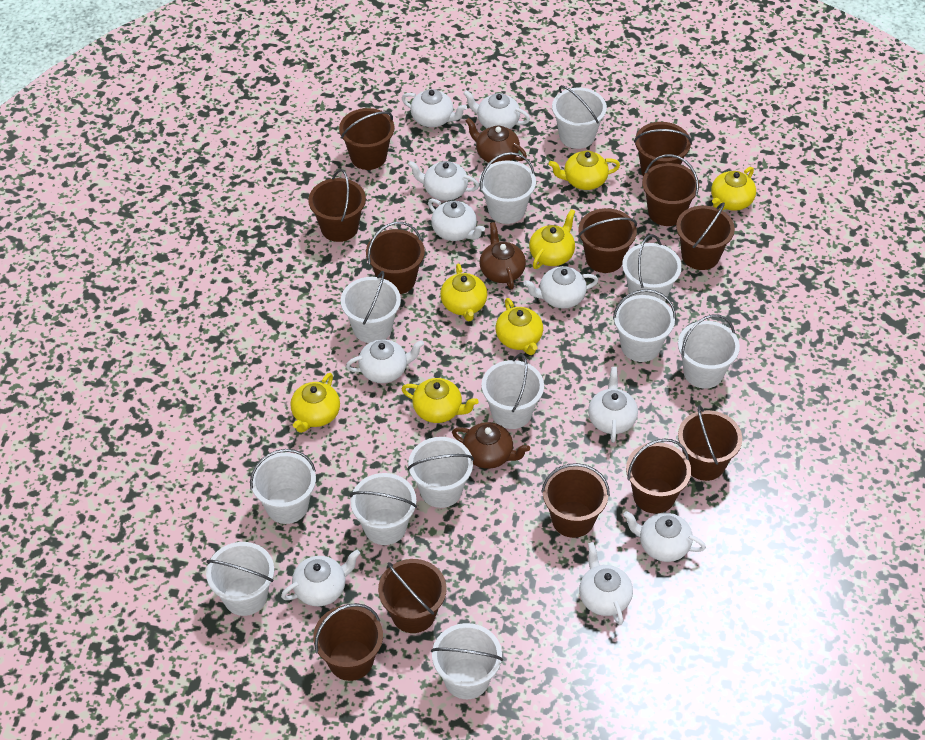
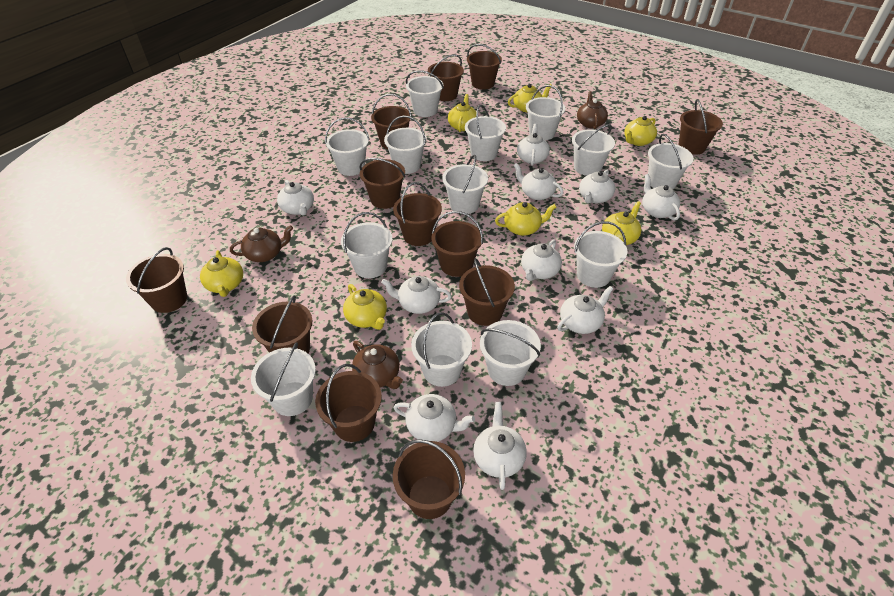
white bucket: [206,542,274,616] [250,449,316,524] [341,271,401,343] [350,473,417,545] [407,437,474,508] [431,623,503,699] [479,152,536,224] [482,354,544,429] [552,85,607,149] [613,289,676,362] [622,234,682,302] [678,314,740,389] = 12 -> [251,342,316,416] [325,117,369,176] [341,212,392,278] [384,116,427,174] [406,70,444,117] [411,312,472,387] [442,155,488,214] [465,105,506,161] [480,320,541,386] [526,85,566,140] [572,124,615,176] [574,221,627,288] [648,134,693,189] = 13

